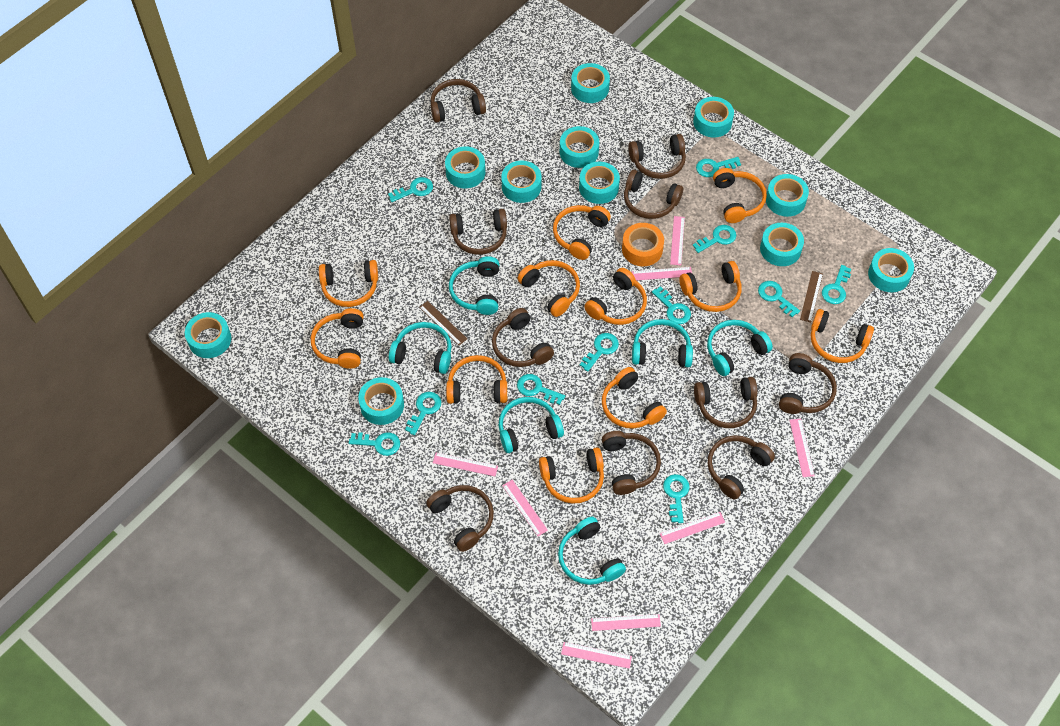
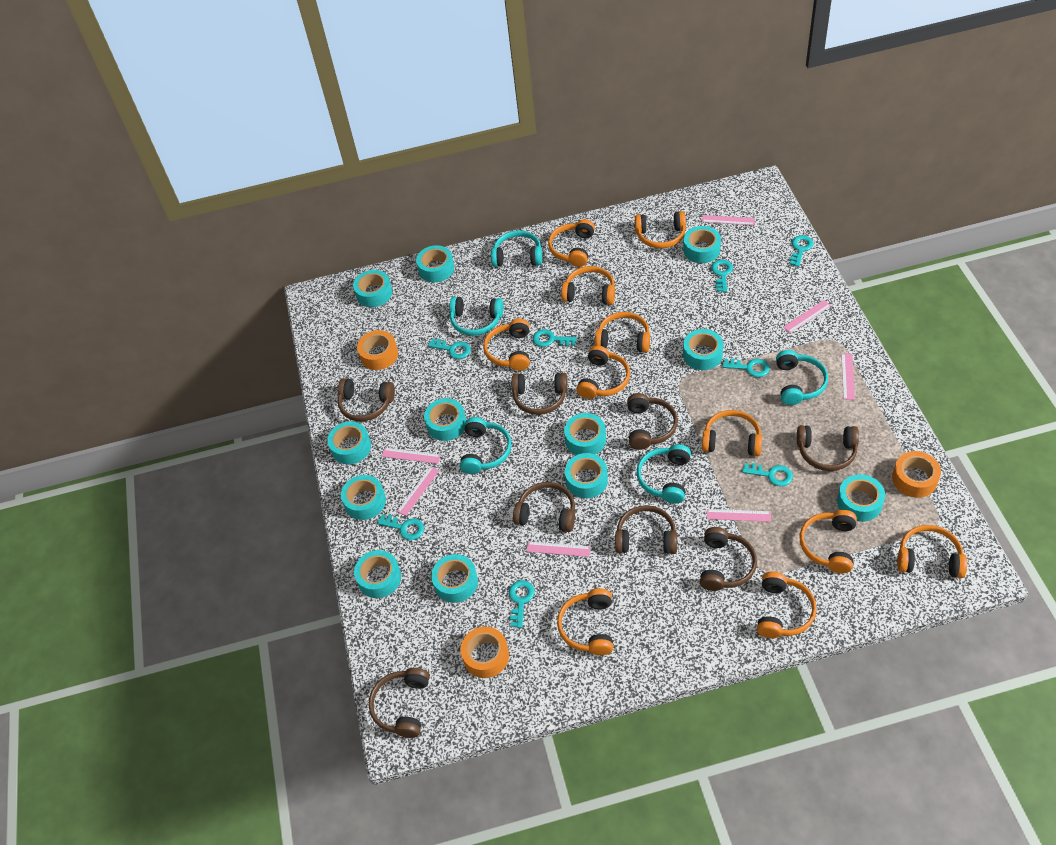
brown headphones: [426,485,494,552] [431,79,486,123] [449,209,507,255] [492,308,554,367] [602,431,661,495] [624,170,683,219] [628,134,686,179] [694,377,757,428] [708,435,775,499] [779,353,837,414] = 10 -> [338,378,395,421] [369,668,430,738] [511,373,568,415] [513,482,575,532] [615,505,677,554] [627,393,678,450] [700,527,757,591] [797,425,859,471] = 8
brown ruler: [419,301,467,345] [800,271,823,322] = 2 -> none = 0
orange tape: [622,223,664,266] = 1 -> [357,330,398,370] [460,627,509,678] [892,451,941,498] = 3
pink ruler: [433,453,498,476] [502,480,548,536] [561,642,632,669] [591,614,661,631] [632,267,692,280] [660,512,725,544] [670,216,685,265] [790,419,815,477] = 8 -> [382,448,441,464] [397,466,439,516] [526,541,590,557] [702,215,755,225] [707,509,771,522] [783,300,831,333] [841,353,855,400] = 7
turquoise headphones: [389,322,452,374] [449,256,499,315] [498,397,564,453] [558,517,626,585] [632,319,693,367] [707,320,773,376] = 6 -> [449,297,503,336] [460,417,511,474] [491,230,542,267] [637,444,691,504] [776,350,828,405] = 5
turquoise key: [349,432,400,456] [388,177,433,202] [405,392,441,435] [517,374,565,405] [580,333,619,372] [652,286,691,324] [663,474,690,523] [693,225,736,253] [696,157,741,177] [758,281,800,317] [822,265,851,304] = 11 -> [377,514,424,540] [428,339,471,359] [509,580,535,628] [533,329,577,347] [711,260,733,292] [723,358,770,377] [742,463,793,486] [790,235,814,267] = 8
turquoise tape: [185,312,231,358] [358,377,404,425] [445,146,485,188] [501,161,542,203] [560,126,599,168] [571,63,610,103] [579,161,620,204] [693,97,734,138] [760,223,804,266] [766,174,809,217] [868,248,914,292] = 11 -> [327,421,371,464] [341,475,386,520] [353,270,392,307] [354,550,401,598] [416,245,454,282] [424,398,466,441] [431,554,478,603] [564,413,606,455] [565,453,608,498] [683,226,721,263] [683,329,724,370] [837,474,885,522] = 12

